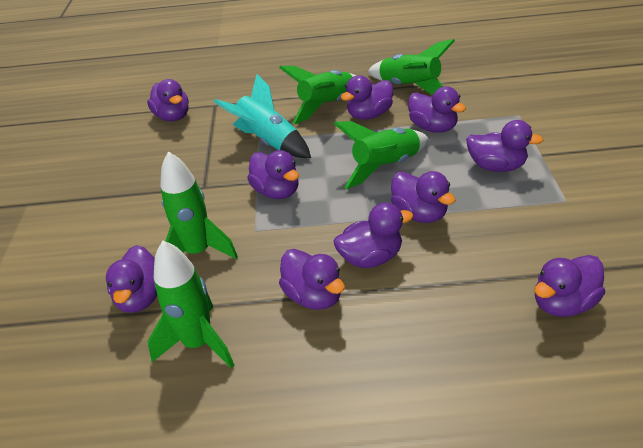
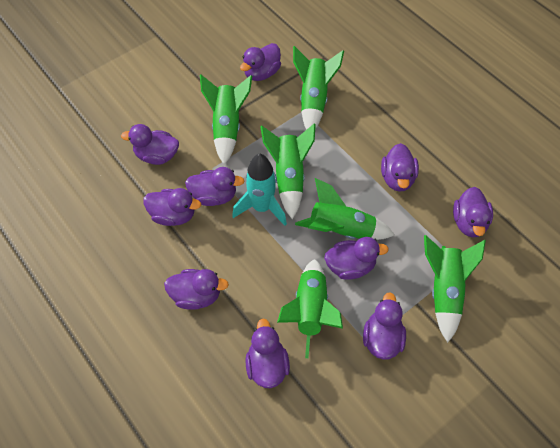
green rocket: [147,241,234,368] [160,151,238,259] [279,66,356,124] [333,121,429,189] [367,39,455,95] = 5 -> [200,74,252,165] [260,123,316,219] [277,259,343,358] [293,46,344,130] [295,178,395,240] [424,235,486,343] = 6

